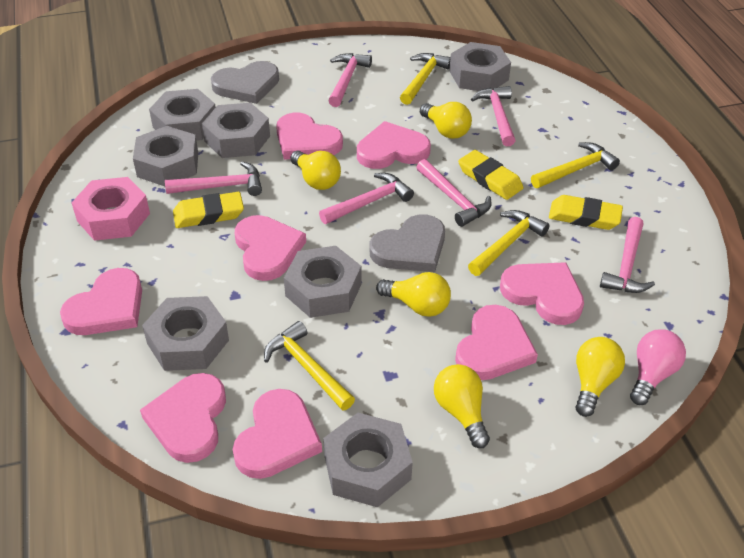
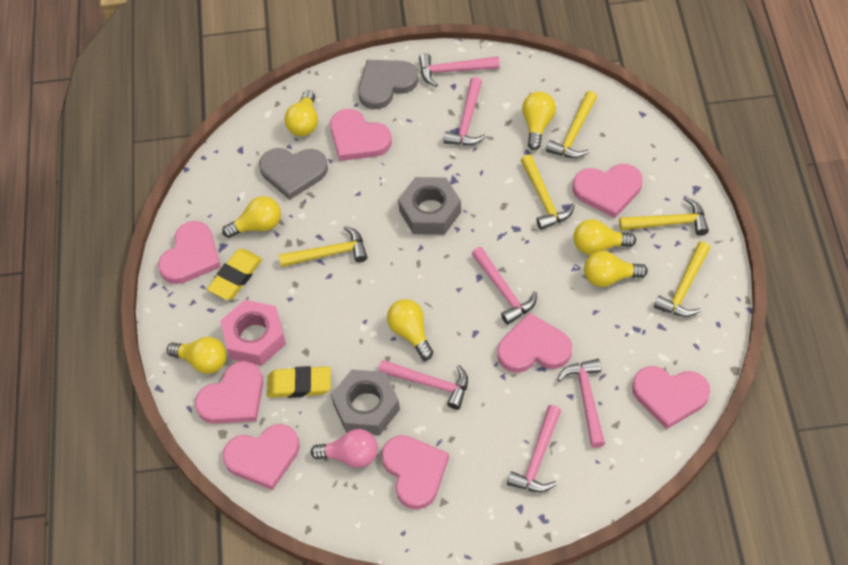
grey nut: [133,126,198,186] [142,296,229,371] [149,89,216,141] [202,103,270,158] [284,246,361,318] [323,413,413,507] [449,42,511,91] = 7 -> [331,370,400,435] [398,177,461,235] = 2
yellow eraser: [173,192,244,228] [458,150,523,200] [549,195,623,230] = 3 -> [207,249,263,300] [267,366,331,398] = 2
yellow hammer: [264,321,355,411] [400,53,451,105] [468,210,550,276] [531,142,620,188] = 4 -> [279,226,367,267] [520,155,575,230] [546,91,597,158] [619,198,709,236] [654,241,710,317] = 5
yellow light bulb: [290,151,341,190] [376,272,451,317] [420,102,472,139] [434,364,490,448] [575,337,625,417] = 5 -> [166,337,227,374] [222,196,281,238] [285,90,318,136] [387,299,433,360] [522,92,556,150] [573,219,636,255] [584,251,648,287] = 7

